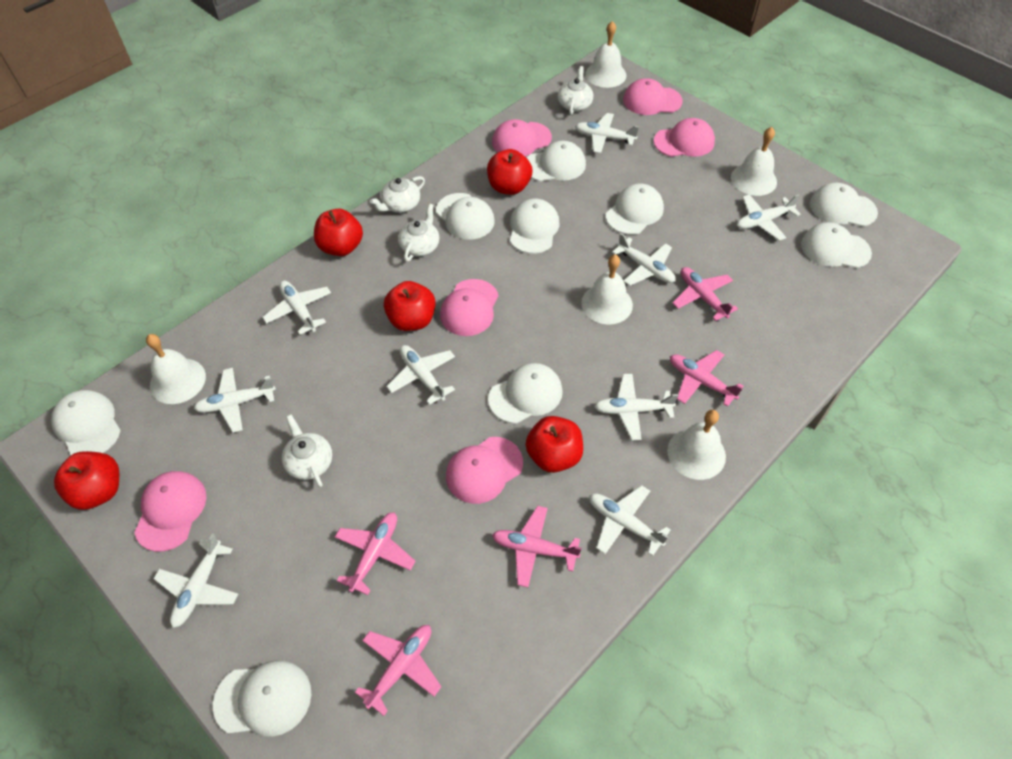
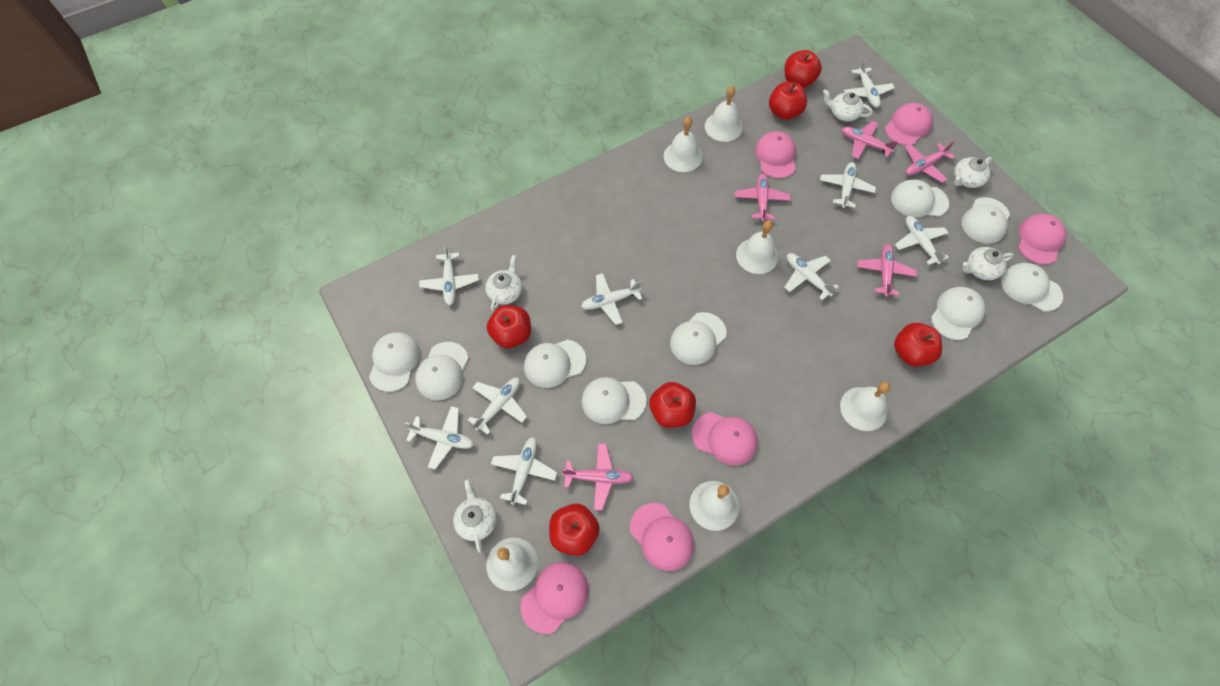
red apple: [54,451,119,510] [314,209,363,256] [384,281,436,331] [487,149,532,195] [525,416,583,473] = 5 -> [487,305,531,348] [549,503,600,556] [649,382,696,428] [769,82,807,120] [785,50,822,88] [894,323,942,367] = 6
white bell: [146,334,206,404] [581,254,633,325] [585,21,627,88] [667,410,726,480] [731,127,777,196] = 5 -> [486,538,538,591] [664,116,702,172] [689,481,739,531] [705,86,743,142] [736,220,778,274] [840,381,890,431] = 6
white teapot: [282,415,332,487] [370,176,425,213] [398,203,439,262] [558,66,593,115] = 4 -> [453,480,497,553] [485,255,522,311] [823,89,873,122] [954,157,992,188] [962,247,1014,280] = 5

